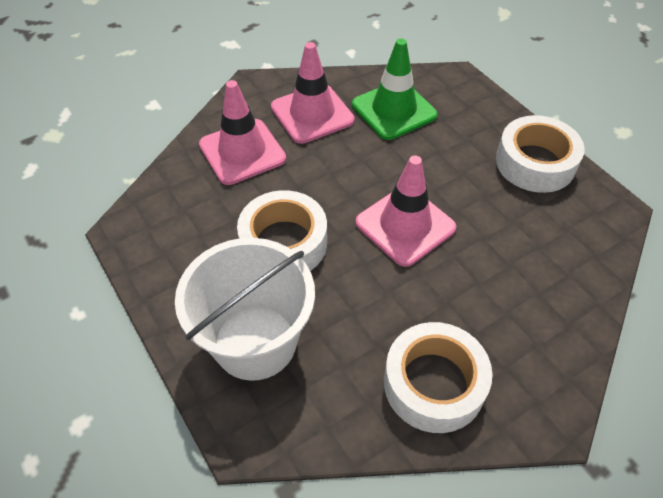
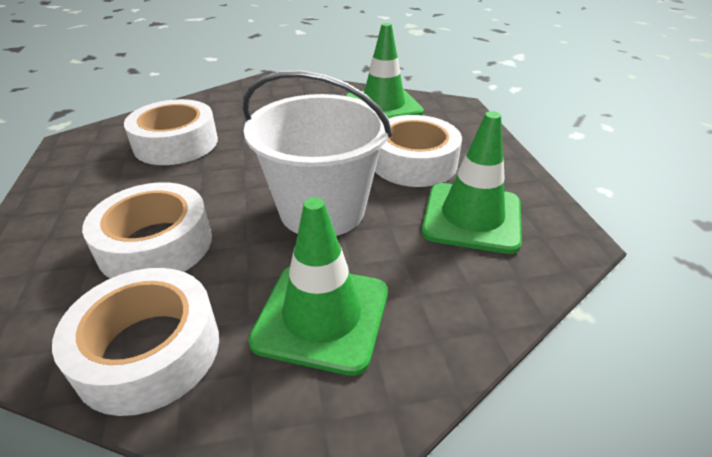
green traffic cone: [352,38,438,140] = 1 -> [248,197,388,376] [346,23,424,118] [422,111,522,254] = 3
pink traffic cone: [199,80,286,185] [271,42,355,144] [355,155,456,267] = 3 -> none = 0
white tape: [237,190,327,271] [384,322,492,433] [496,115,585,193] = 3 -> [52,268,219,416] [82,182,212,279] [124,99,218,165] [375,115,462,187] = 4

